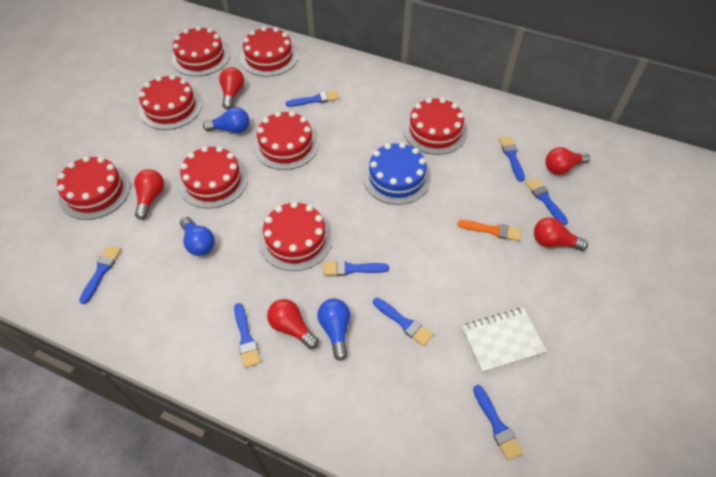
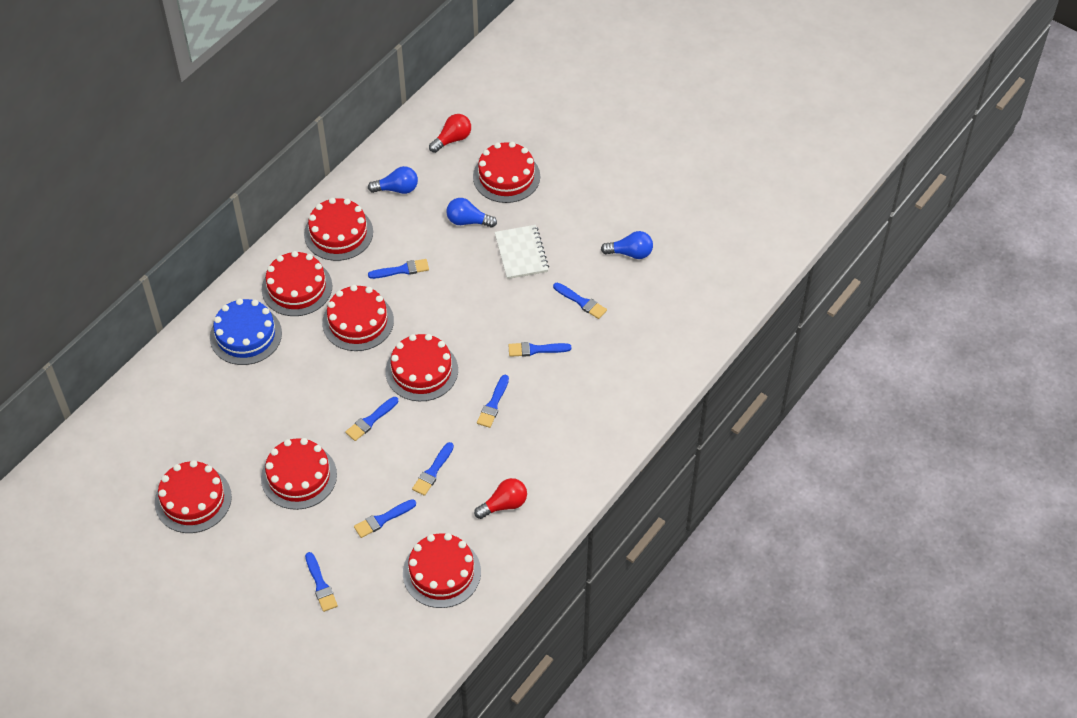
orange brush: [457,220,521,241] = 1 -> none = 0
red light bulb: [134,169,164,220] [219,67,244,110] [267,299,319,349] [534,217,588,251] [545,147,590,175] = 5 -> [429,114,471,153] [474,478,527,519] = 2

